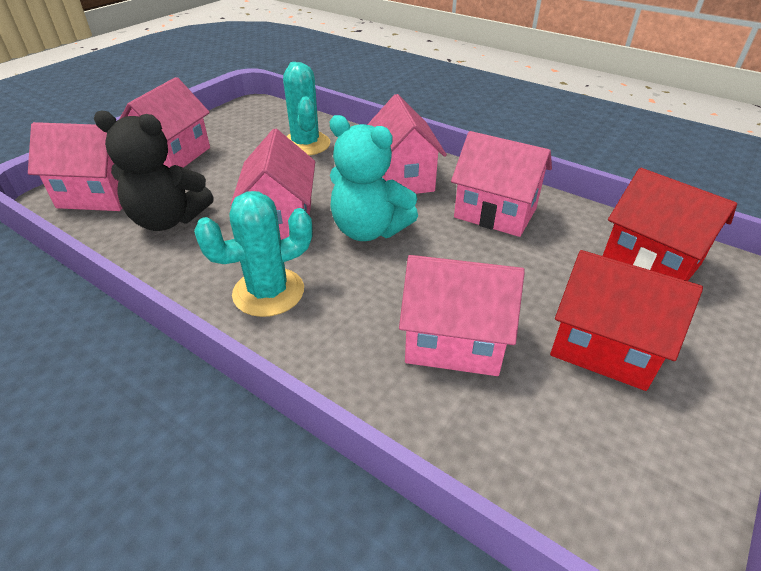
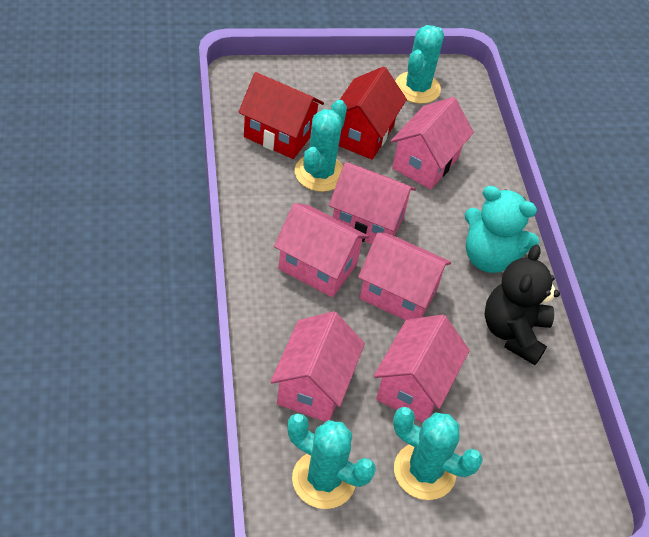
turquoise cactus: [194,191,312,317] [283,62,331,155] = 2 -> [287,413,376,509] [295,100,347,192] [393,407,483,500] [395,25,444,104] = 4

